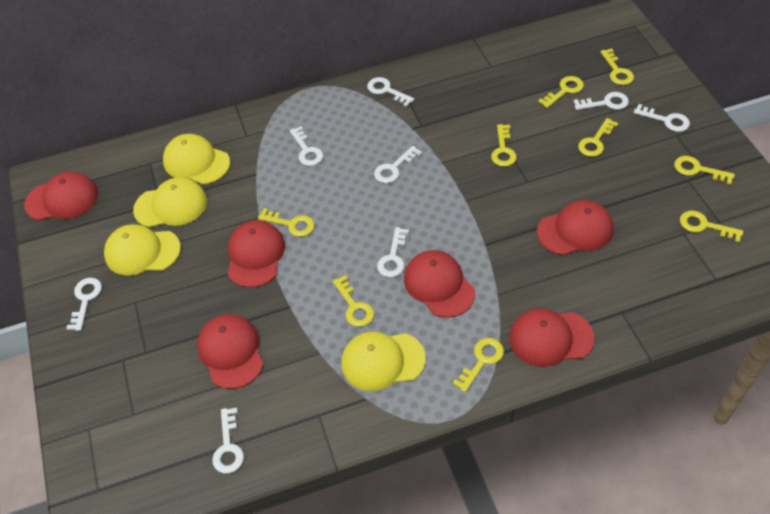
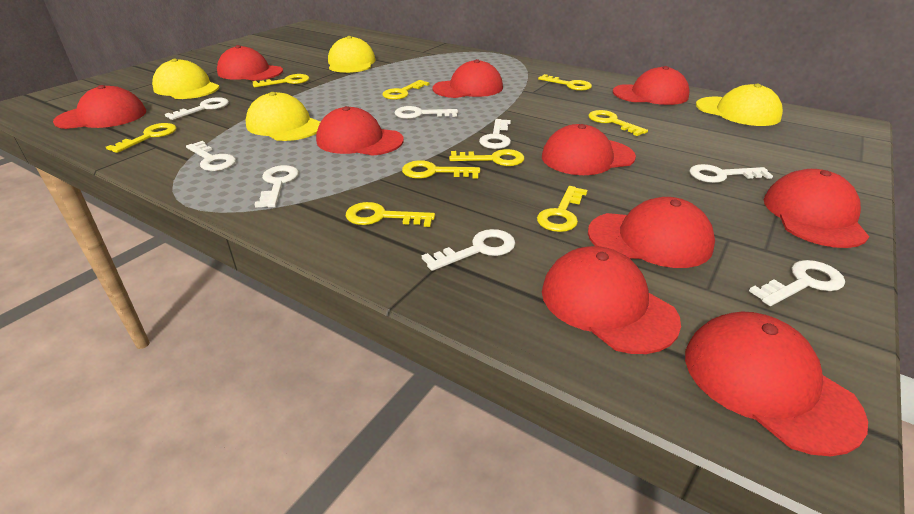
red cap: [24,172,98,220] [197,314,264,389] [228,220,285,288] [404,250,475,318] [509,308,594,367] [537,200,613,255] = 6 -> [53,85,146,129] [217,45,283,81] [316,106,404,156] [432,59,503,98] [542,124,636,175] [542,246,681,354] [588,197,715,268] [613,66,690,105] [685,311,868,456] [764,169,869,248] = 10

